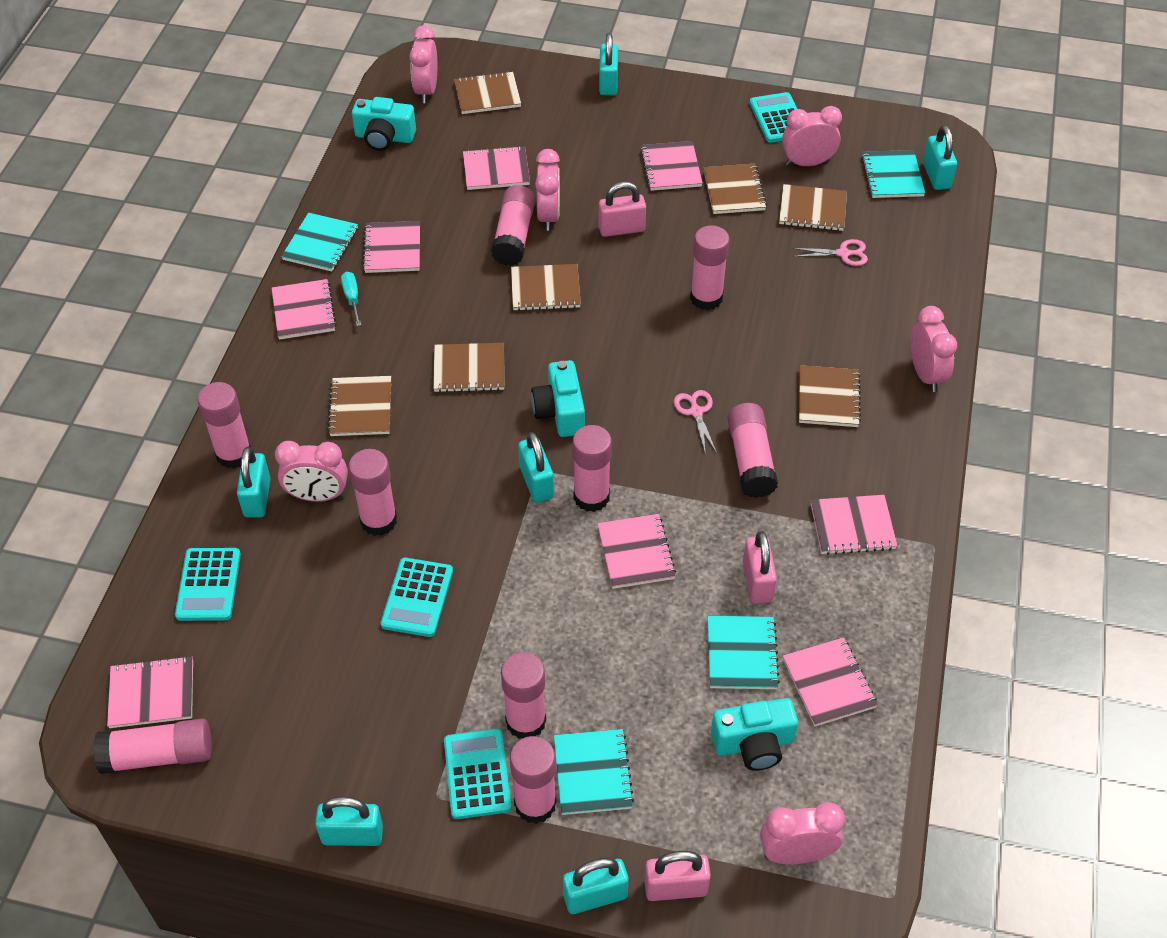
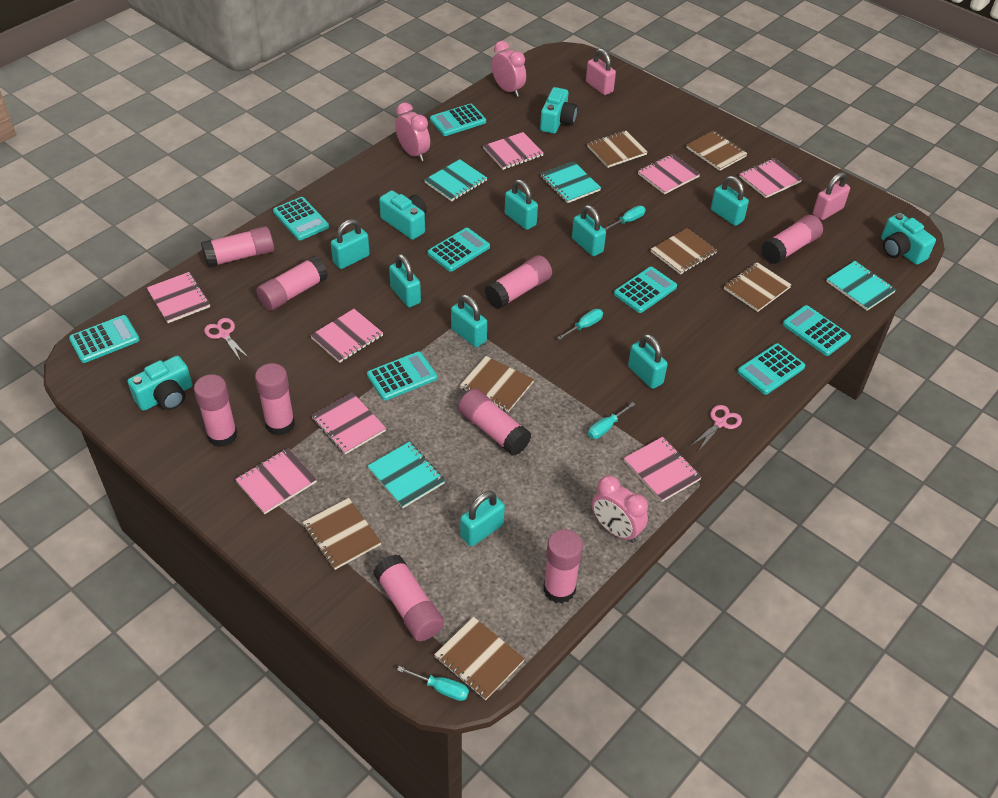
pink clock: [275,441,348,502] [409,25,437,103] [535,149,560,231] [760,802,845,864] [782,106,842,166] [911,306,957,392] = 6 -> [395,102,430,161] [492,41,526,97] [592,475,648,543] = 3
pink padlock: [598,182,646,237] [644,851,711,901] [743,531,777,604] = 3 -> [586,48,616,95] [813,172,850,220] = 2
turquoise calculator: [175,548,241,621] [381,558,453,637] [444,729,511,819] [750,92,797,143] = 4 -> [69,315,140,363] [273,197,329,240] [367,352,437,401] [428,228,490,272] [430,104,486,136] [614,267,677,313] [738,343,805,395] [783,305,851,356] = 8
turquoise camera: [352,97,416,151] [531,360,585,437] [711,698,798,771] = 3 -> [128,356,192,411] [379,191,427,240] [540,87,577,134] [881,213,936,265] = 4
turquoise padlock: [237,447,271,517] [315,797,383,846] [518,432,554,502] [563,858,629,914] [599,33,618,95] [923,125,957,190] = 6 -> [331,219,370,269] [389,254,421,307] [451,294,487,347] [460,491,505,546] [505,179,538,230] [572,205,606,256] [628,334,668,389] [711,176,749,226] = 8
turquoise screwdriver: [341,272,361,326] = 1 -> [397,666,469,701] [557,309,603,340] [588,402,636,439] [604,206,646,230] = 4

